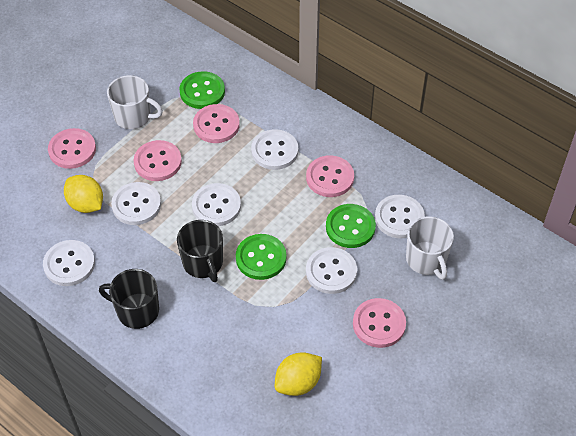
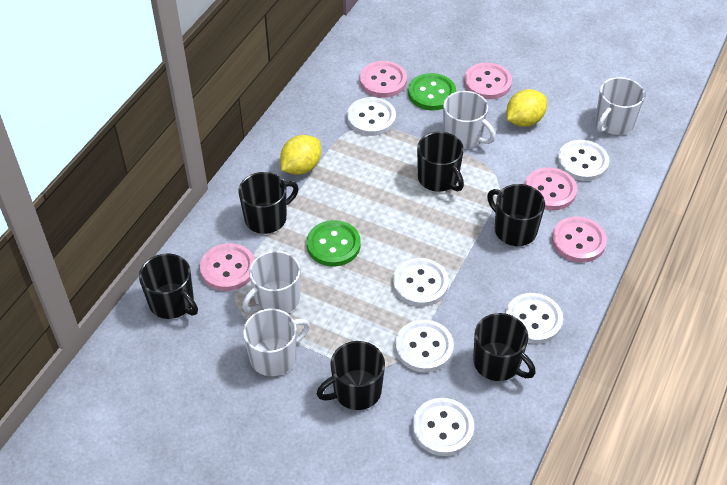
black mug: [99,269,159,329] [177,220,223,282] = 2 -> [139,253,198,319] [238,172,299,234] [317,341,385,410] [417,132,464,192] [473,313,535,381] [487,184,545,246] = 6
green button: [179,71,225,109] [236,234,287,280] [326,204,376,248] = 3 -> [306,220,361,267] [408,73,456,110] = 2
white mug: [107,75,163,129] [406,216,454,280] = 2 -> [242,251,300,313] [243,309,310,376] [443,91,496,149] [595,77,645,135] = 4

